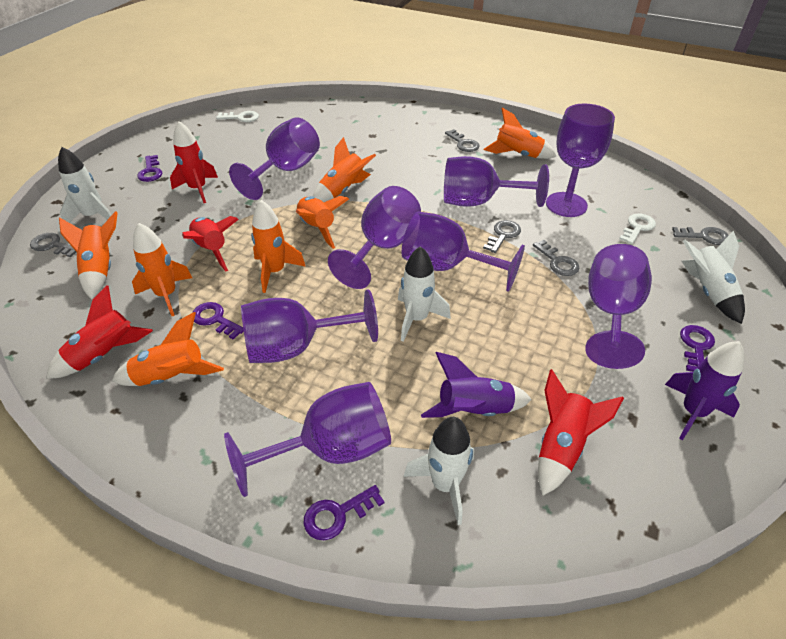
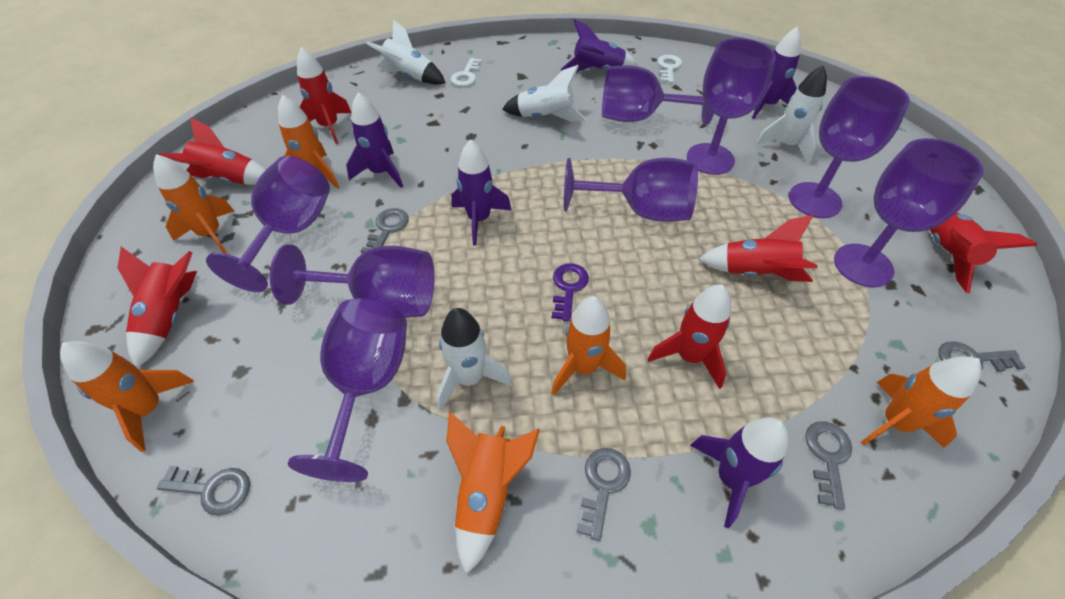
orange rocket: [59,211,118,299] [112,312,224,386] [132,223,192,316] [251,200,306,293] [296,196,349,249] [313,137,376,202] [484,107,556,159] = 7 -> [60,341,194,452] [153,154,234,254] [278,95,339,189] [446,412,540,574] [552,296,626,395] [861,356,982,448] = 6
purple key: [137,155,162,182] [192,302,244,340] [303,485,384,540] [680,325,715,372] = 4 -> [552,263,589,322] = 1
purple rocket: [421,352,532,418] [665,341,744,440] = 2 -> [346,92,403,188] [451,139,511,246] [561,19,639,72] [690,418,789,528] [752,27,801,119] = 5
red rocket: [46,285,153,379] [170,121,218,203] [182,216,239,272] [538,369,624,495] = 4 -> [118,247,197,368] [159,117,266,185] [297,47,352,144] [648,284,731,389] [698,215,817,282] [930,213,1037,293] = 6

